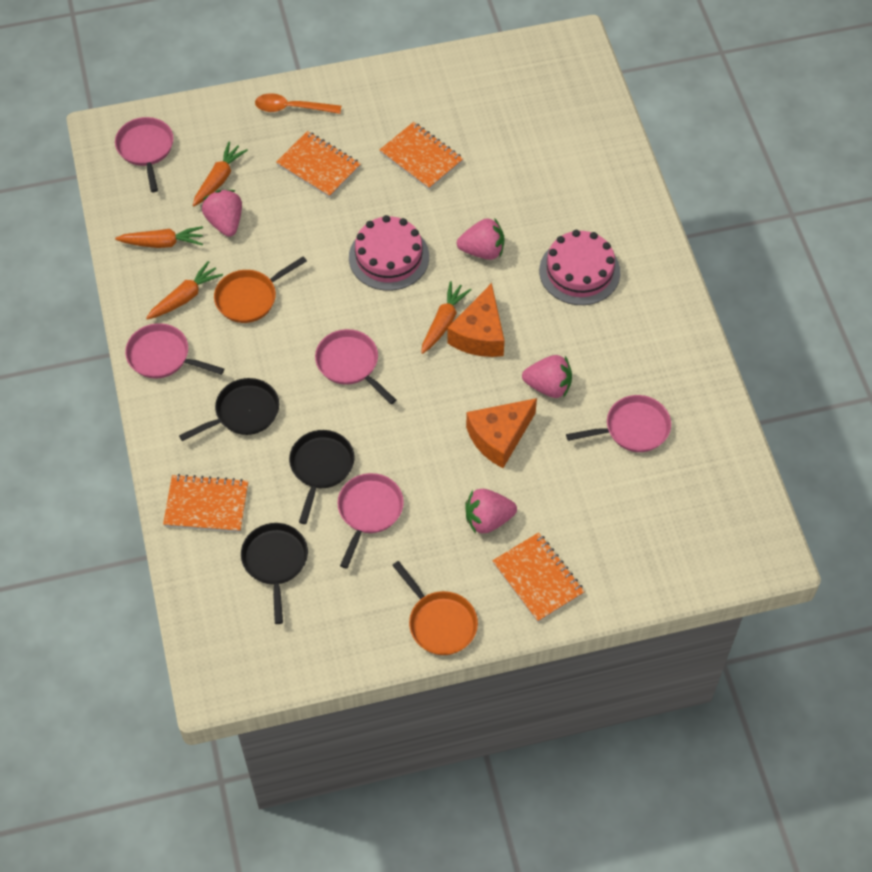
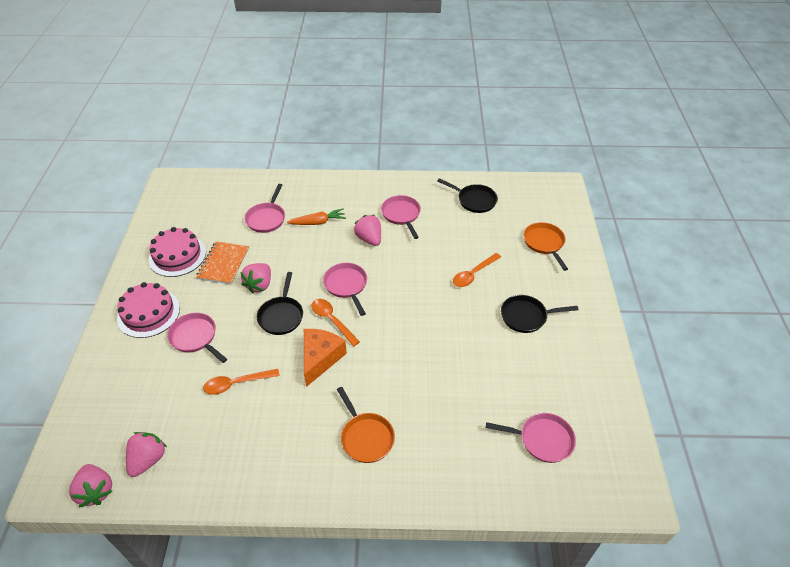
orange carrot: [115,226,203,248] [146,261,223,320] [193,142,248,206] [421,281,472,354] = 4 -> [287,208,346,225] = 1
orange cheese: [447,283,505,357] [466,398,537,468] = 2 -> [304,329,347,387] = 1
orange notebook: [163,474,248,532] [276,131,361,198] [380,122,463,190] [492,532,585,622] = 4 -> [196,241,249,285] = 1
orange spoon: [255,93,341,114] = 1 -> [203,369,280,395] [312,299,360,346] [453,253,501,287] = 3

